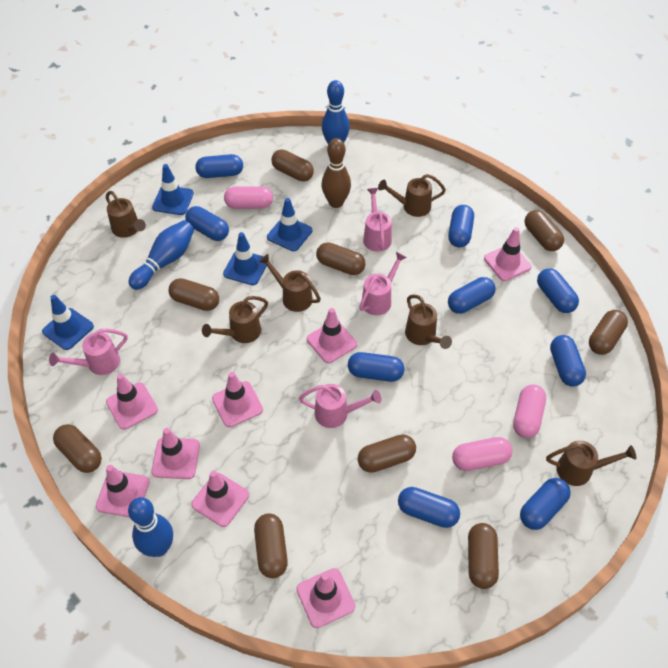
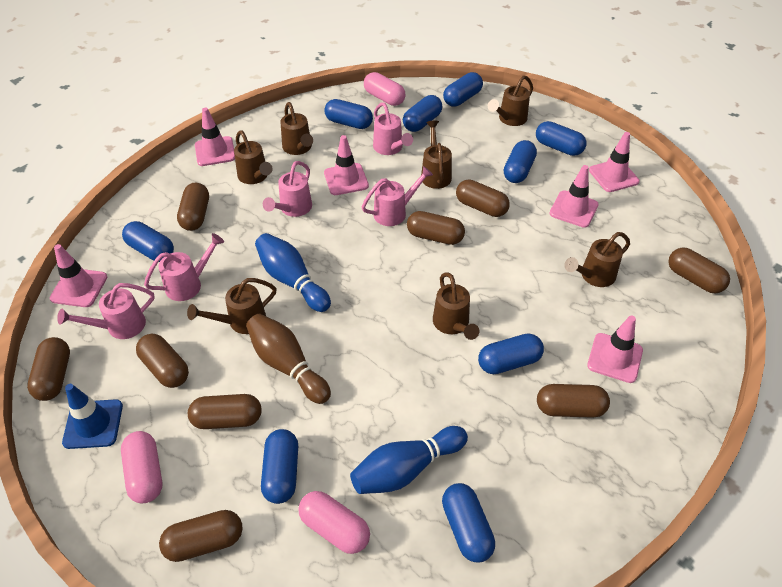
blue bowling pin: [128,220,194,290] [128,497,173,557] [322,80,350,144] = 3 -> [255,233,331,312] [350,426,468,494] = 2
blue traffic cone: [42,295,94,350] [152,164,194,215] [223,232,267,285] [267,198,312,251] = 4 -> [62,384,123,449] = 1
brown watering can: [106,191,146,238] [202,296,268,343] [259,254,321,312] [378,174,446,217] [405,295,452,349] [546,440,636,486] = 6 -> [187,278,277,334] [234,130,273,184] [281,102,313,155] [421,120,452,189] [433,272,479,340] [488,75,533,126] [564,232,630,287] = 7
pink traffic cone: [96,465,150,517] [106,374,158,430] [152,428,200,479] [191,471,249,527] [212,372,263,427] [296,568,355,628] [307,308,357,363] [484,227,532,281] = 8 -> [50,244,107,307] [195,108,235,166] [324,135,369,195] [549,165,599,228] [587,316,643,383] [589,132,640,192] = 6
pink watering can: [49,329,128,375] [299,384,382,428] [359,252,407,315] [363,188,392,252] = 4 -> [57,283,155,339] [144,233,224,301] [263,161,312,217] [362,166,433,226] [373,102,413,155] = 5

